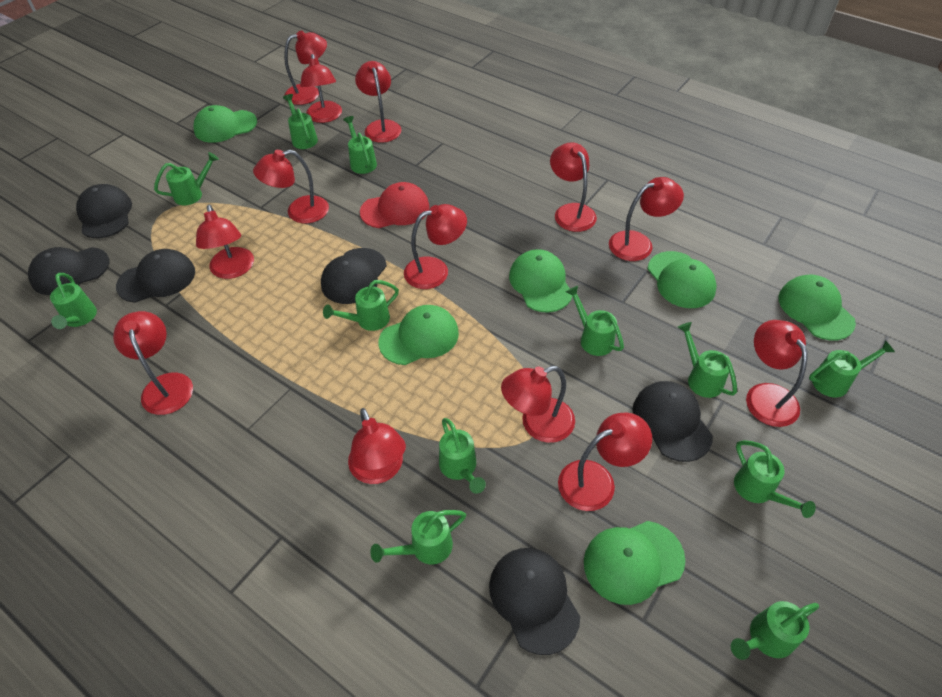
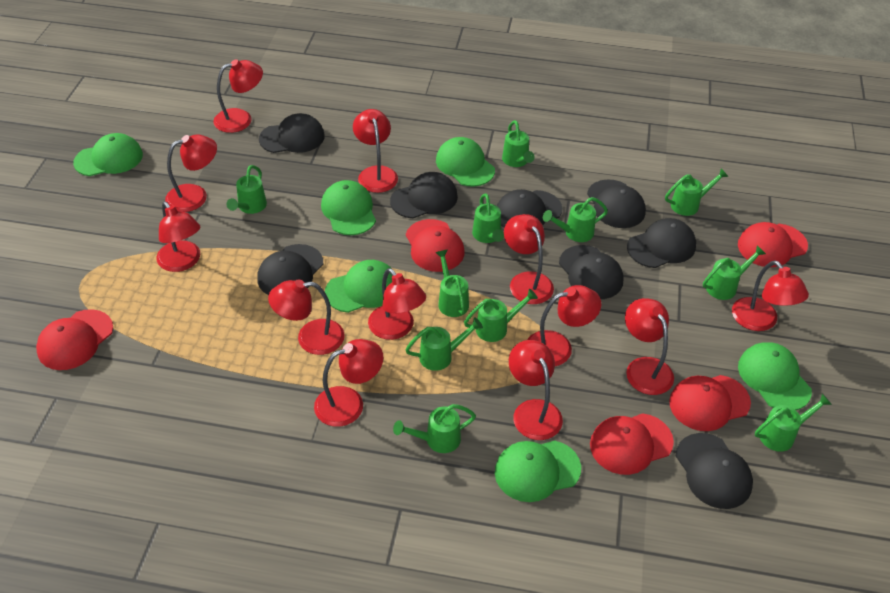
black cap: [28,247,109,295] [76,184,132,238] [116,249,195,303] [321,248,387,304] [489,548,580,655] [633,381,713,462] = 6 -> [257,244,323,295] [259,113,325,153] [390,172,458,218] [497,189,562,227] [559,245,624,299] [587,179,646,228] [627,218,696,268] [676,433,753,509] = 8
green watering can: [50,273,97,329] [154,152,219,205] [283,94,318,149] [323,280,399,331] [343,116,377,174] [370,510,466,564] [439,418,486,494] [566,286,624,356] [677,322,737,398] [731,601,819,660] [734,440,816,518] [809,340,895,398] = 12 -> [227,165,267,214] [393,404,476,453] [405,317,483,371] [435,250,469,317] [464,289,538,342] [472,193,504,243] [502,120,535,167] [543,197,608,242] [665,168,729,216] [703,246,766,300] [755,393,832,452] = 11
red cap: [360,182,430,228] = 1 -> [36,309,113,370] [406,219,464,272] [590,413,674,475] [669,375,751,431] [738,222,808,267] = 5
red lamp: [113,311,193,415] [196,205,254,279] [253,150,329,223] [284,30,327,105] [300,54,342,123] [348,408,406,484] [355,61,401,143] [404,204,467,289] [501,366,575,443] [550,142,597,232] [558,412,652,511] [609,177,684,261] [746,320,807,427] = 13 -> [156,201,200,272] [165,134,217,212] [213,59,263,133] [268,279,345,355] [314,339,383,427] [353,109,398,193] [368,268,426,340] [504,214,554,304] [509,340,563,440] [527,285,601,366] [625,298,674,395] [732,260,809,331] = 12

